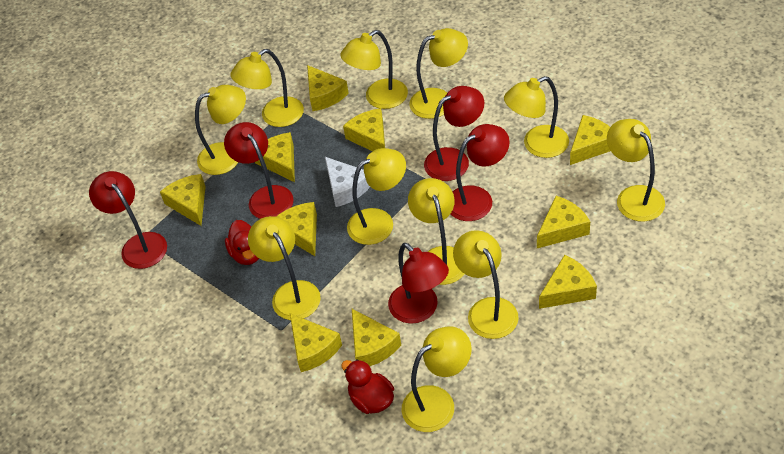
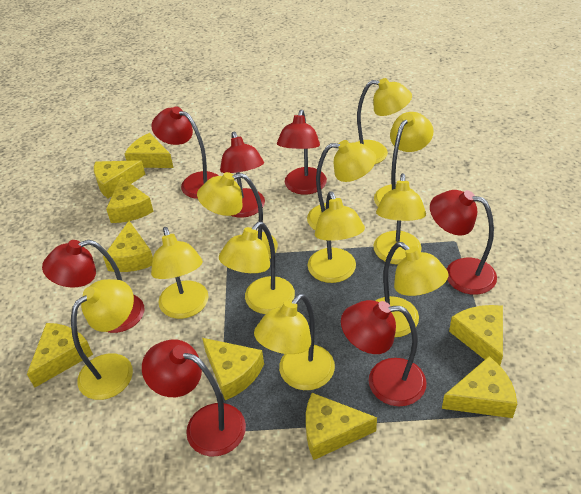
red duck: [225,220,259,265] [341,359,394,414] = 2 -> none = 0
red lamp: [89,171,167,269] [224,122,294,219] [388,243,449,324] [424,86,484,181] [451,124,510,221] = 5 -> [42,240,144,333] [142,339,246,456] [151,107,219,199] [220,132,265,218] [277,109,327,194] [341,300,426,406] [430,190,497,295] = 7
white cheese: [325,157,370,207] = 1 -> none = 0
yellow cheese: [160,174,206,226] [255,132,295,182] [276,202,317,256] [290,313,342,372] [307,65,349,111] [343,108,385,151] [352,309,401,366] [537,196,590,248] [539,255,597,309] [570,115,610,165] = 10 -> [27,323,93,388] [94,160,145,198] [103,221,153,272] [106,177,154,223] [125,133,173,168] [202,338,264,400] [306,393,377,460] [442,356,517,418] [449,305,503,365] = 9

